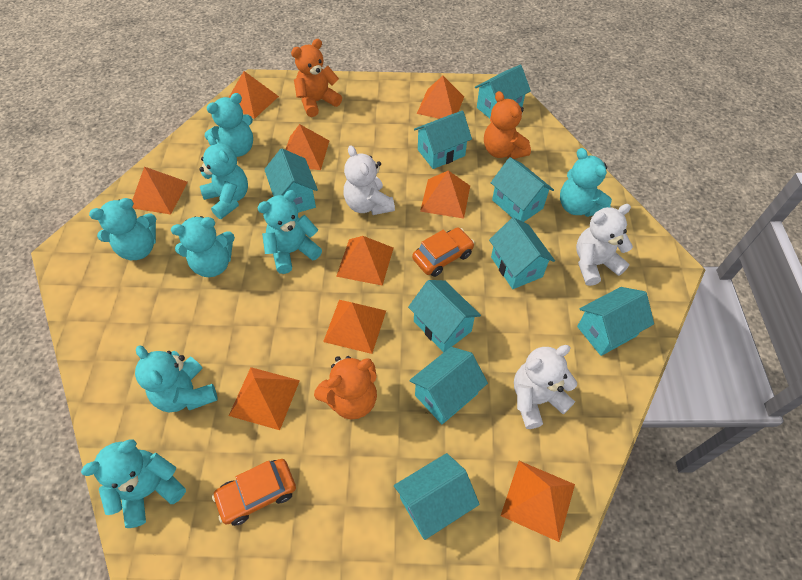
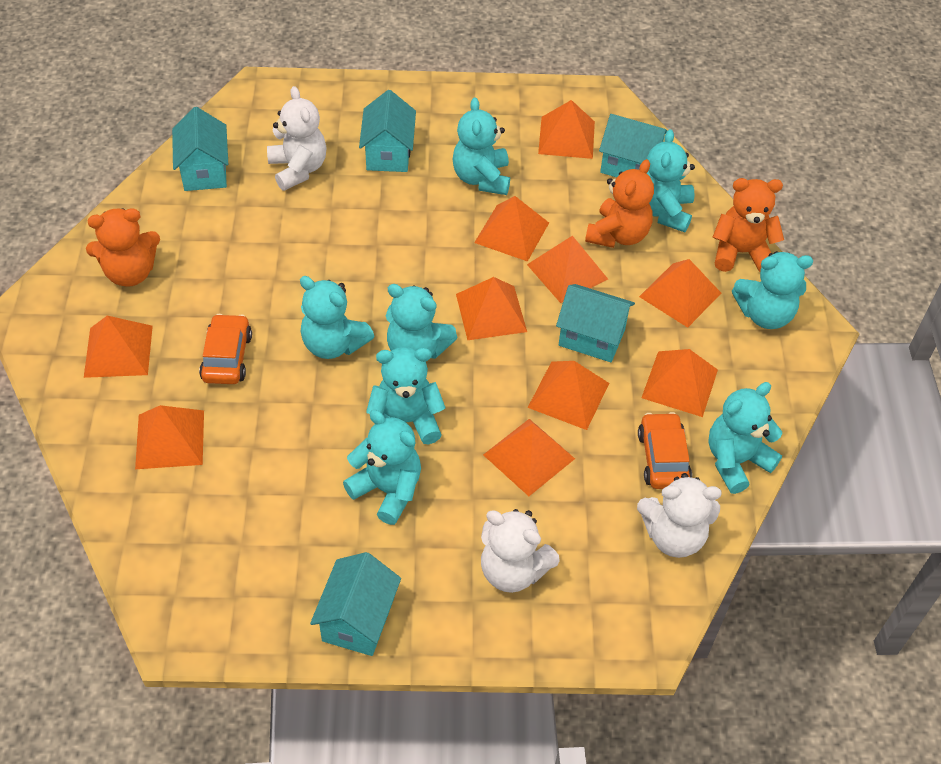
orange pyramid: [132,167,188,214] [229,71,279,119] [229,367,300,430] [285,124,329,170] [323,300,386,354] [336,236,394,286] [417,76,464,119] [420,170,470,219] [501,461,575,542] = 9 -> [84,316,153,378] [135,405,204,469] [456,277,527,340] [474,196,549,262] [483,419,575,496] [527,236,608,303] [528,361,609,430] [538,100,595,159] [639,259,721,328] [641,349,718,417] = 10
turquoise house: [264,148,318,213] [394,453,480,540] [408,280,481,352] [409,347,488,424] [414,111,472,169] [475,65,531,118] [489,217,555,289] [491,157,554,222] [577,287,654,356] = 9 -> [172,107,228,191] [310,552,401,656] [359,90,416,172] [556,284,635,362] [599,114,667,177] = 5

